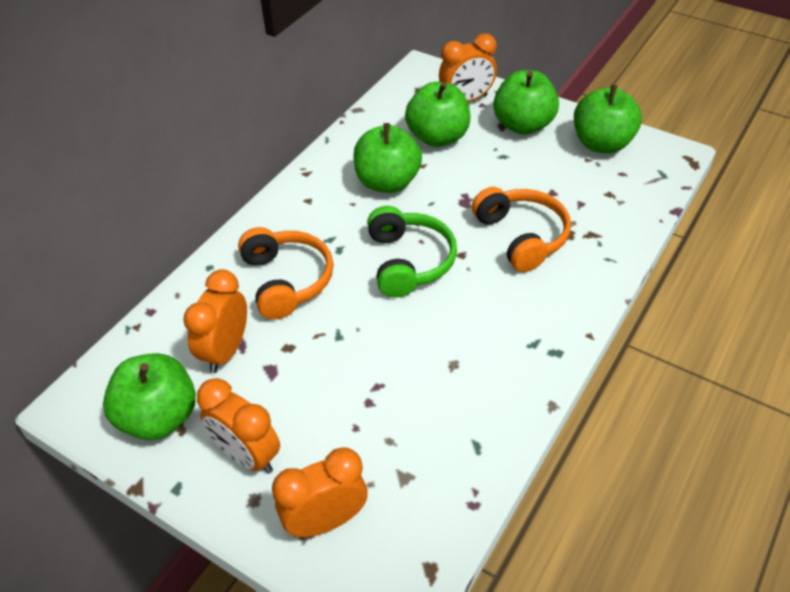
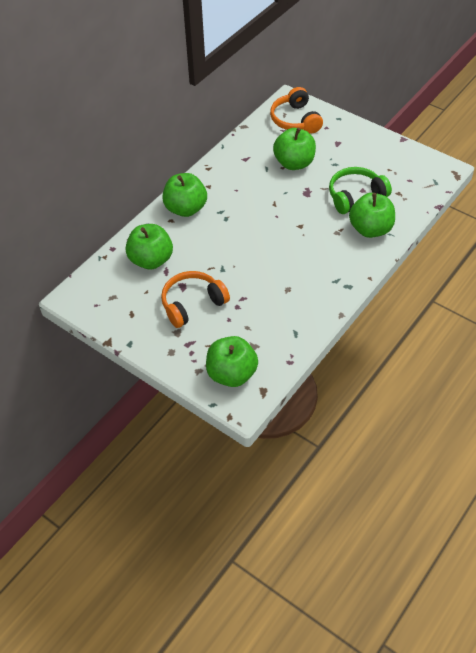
orange clock: [183,269,247,373] [197,378,280,474] [272,447,368,537] [439,33,497,102] = 4 -> none = 0

